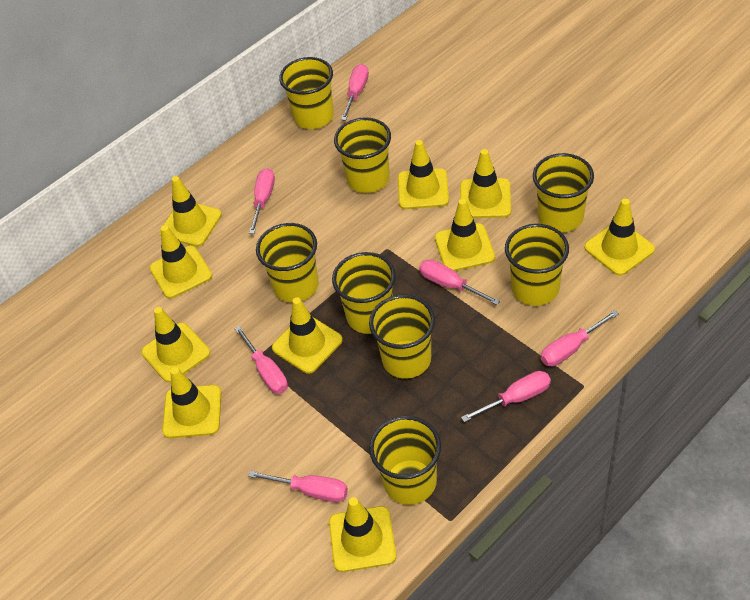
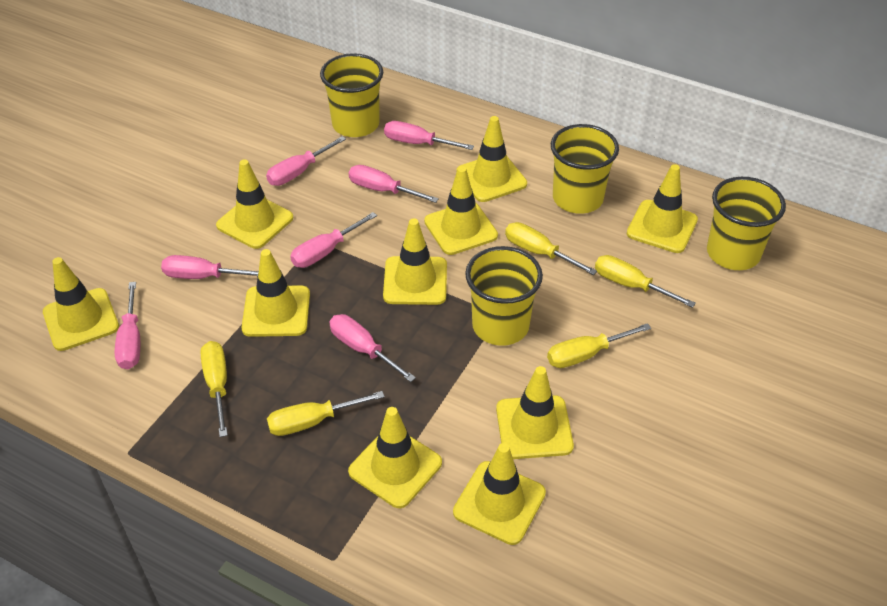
yellow cup: [256,223,319,303] [279,57,334,129] [332,252,396,334] [334,117,391,193] [369,295,435,379] [369,416,441,505] [505,224,569,306] [533,153,594,232] = 8 -> [320,53,383,137] [465,246,543,346] [551,124,619,214] [707,177,786,270] = 4
yellow screwdriver: none = 0 -> [200,341,228,437] [267,391,385,436] [505,222,597,275] [547,323,651,368] [595,255,696,308] = 5

